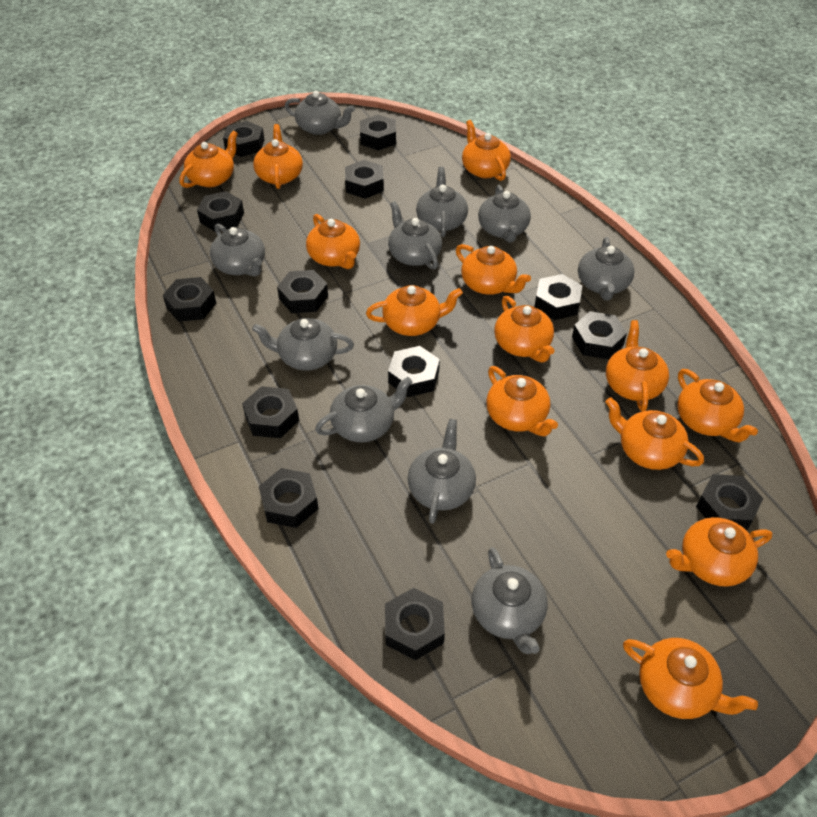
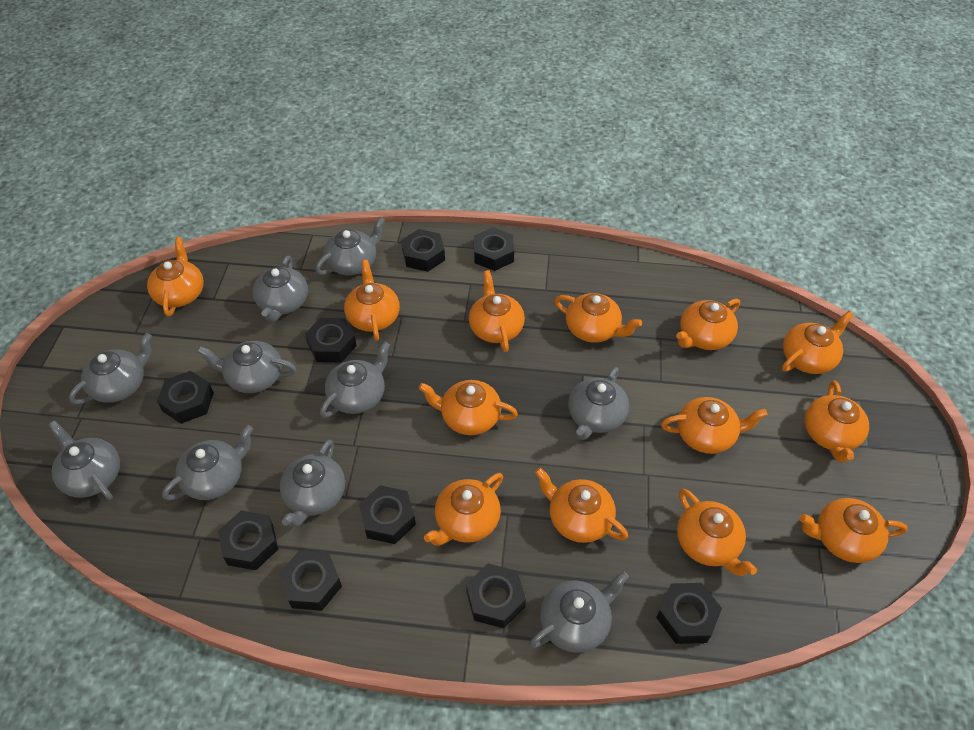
black nut: [163,277,216,322] [197,191,244,231] [223,121,264,157] [242,386,299,438] [259,468,319,528] [277,270,328,313] [345,160,384,199] [360,115,396,151] [385,588,445,660] [388,346,440,397] [535,274,583,320] [572,311,627,359] [696,474,763,531] = 13 -> [157,371,214,424] [218,511,278,570] [279,550,342,611] [305,318,357,363] [359,485,416,544] [401,229,445,272] [466,564,526,628] [474,227,514,271] [656,583,722,644] = 9

